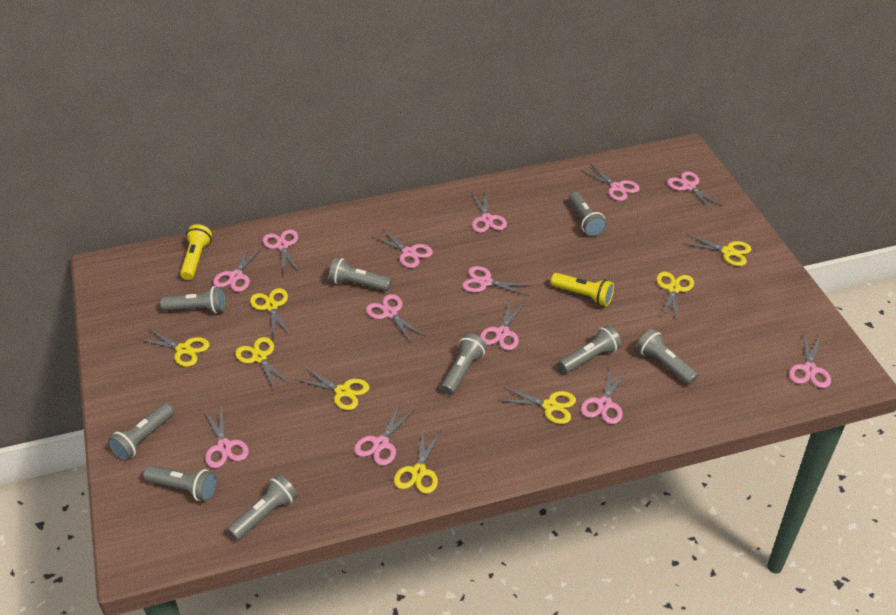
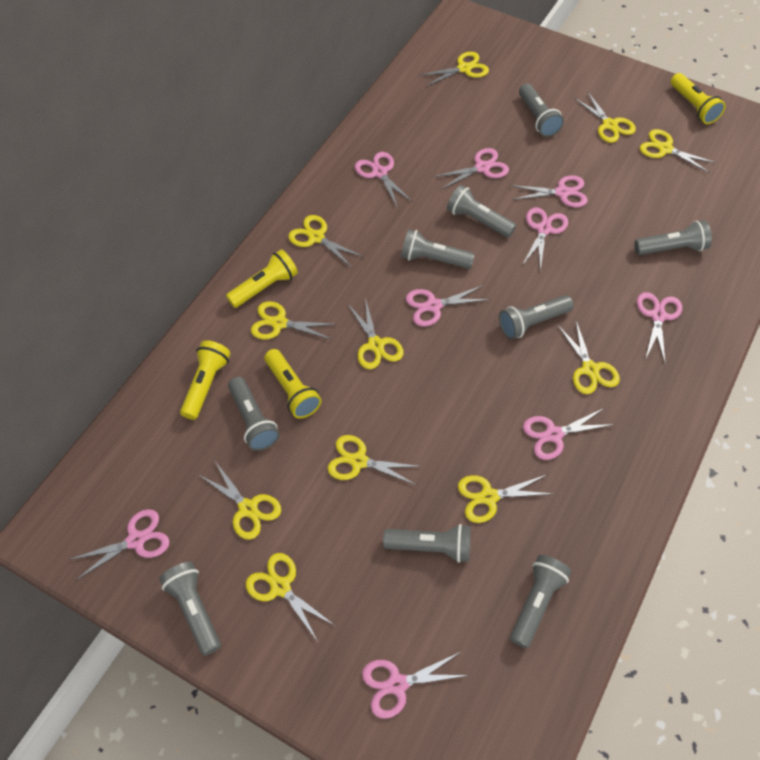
pink scissors: [204,404,249,468] [213,245,263,292] [263,229,300,273] [354,403,415,465] [366,294,424,342] [371,228,433,268] [462,266,533,296] [471,191,507,233] [480,300,526,350] [581,368,627,424] [582,164,640,201] [667,171,722,211] [789,333,831,388] = 13 -> [69,509,170,580] [355,152,413,208] [362,652,469,719] [406,285,490,326] [433,148,509,190] [510,175,588,207] [523,207,568,270] [523,408,615,460] [637,292,682,362] = 9
yellow flashlight: [180,224,212,280] [551,273,614,306] = 2 -> [180,340,231,420] [226,249,298,308] [264,349,322,419] [671,73,726,124] = 4
yellow scissors: [140,328,210,367] [235,337,290,390] [250,288,291,338] [295,367,370,410] [394,431,440,494] [498,387,576,424] [657,271,694,320] [682,234,751,266] = 8 -> [199,461,281,540] [246,553,335,642] [251,301,337,340] [288,215,364,268] [328,435,422,485] [347,298,404,369] [419,52,489,86] [458,475,553,523] [558,321,620,394] [574,91,636,143] [640,129,716,173] = 11

